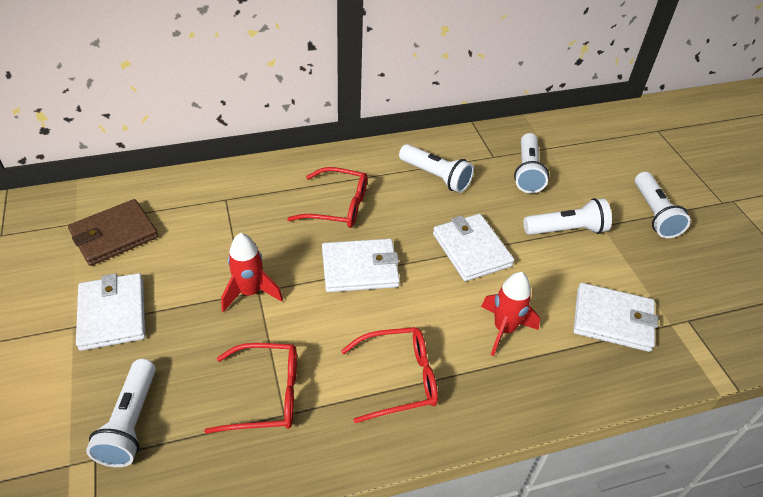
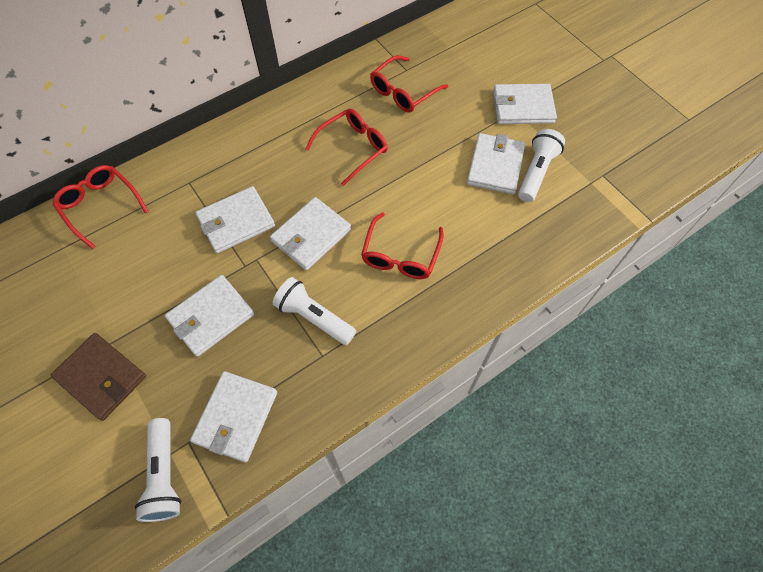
red glasses: [204,343,297,434] [287,167,367,228] [341,327,438,423] = 3 -> [52,165,149,249] [305,109,388,186] [361,212,444,279] [370,55,448,113] = 4
red rocket: [221,233,283,312] [481,272,540,356] = 2 -> none = 0
white flashlight: [86,359,156,467] [399,144,474,193] [514,133,549,193] [524,198,612,235] [635,172,691,238] = 5 -> [135,418,181,522] [273,277,356,345] [518,129,565,202] = 3
white wallet: [76,273,145,351] [322,239,400,292] [433,214,514,281] [573,283,658,352] = 4 -> [165,275,254,357] [190,371,277,463] [195,186,275,253] [270,197,351,271] [467,133,525,194] [493,84,557,124] = 6

